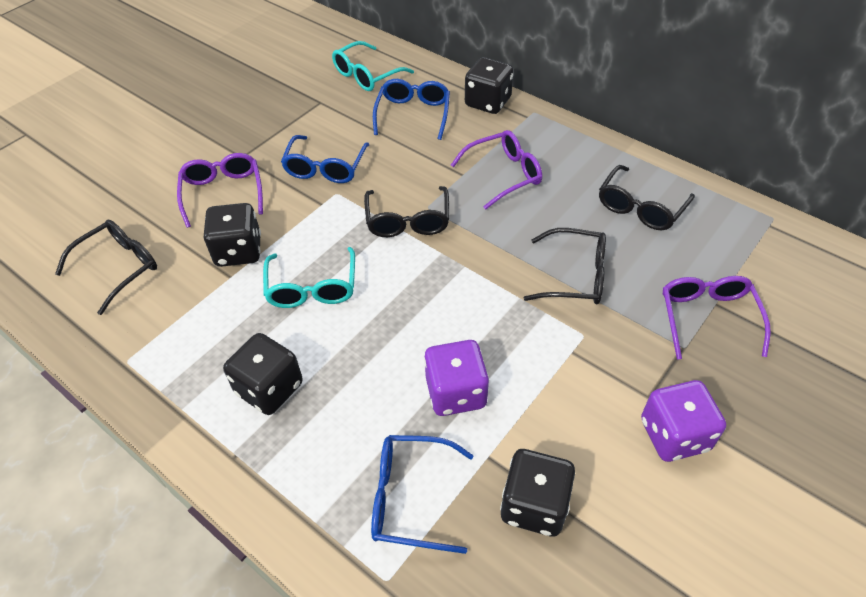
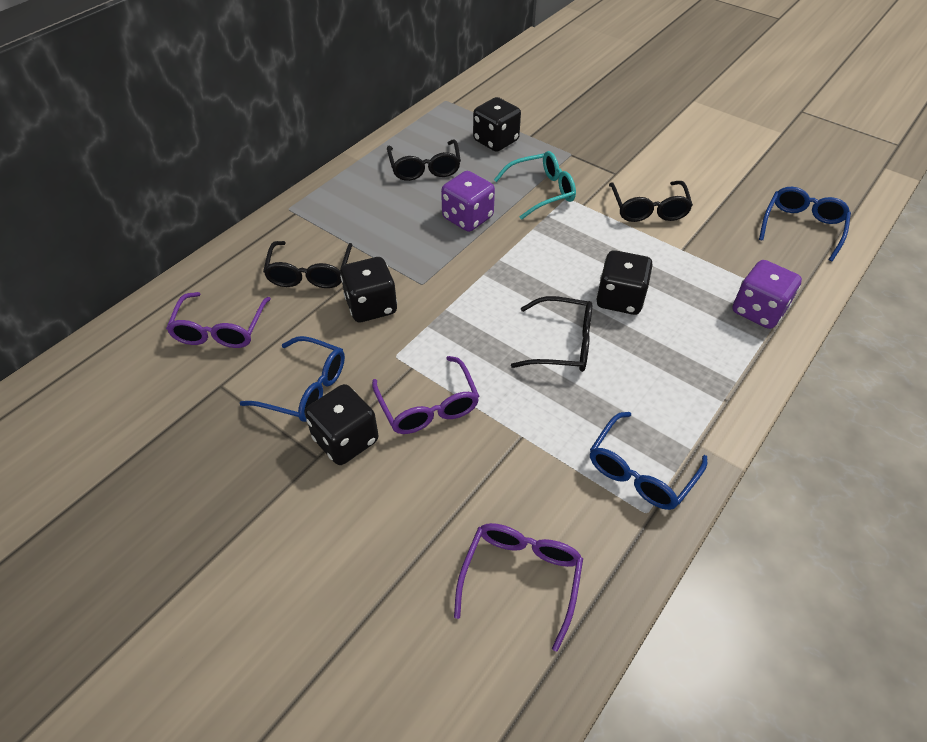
turquoise glasses: [263,247,355,308] [332,41,414,91] = 2 -> [494,151,576,220] = 1

